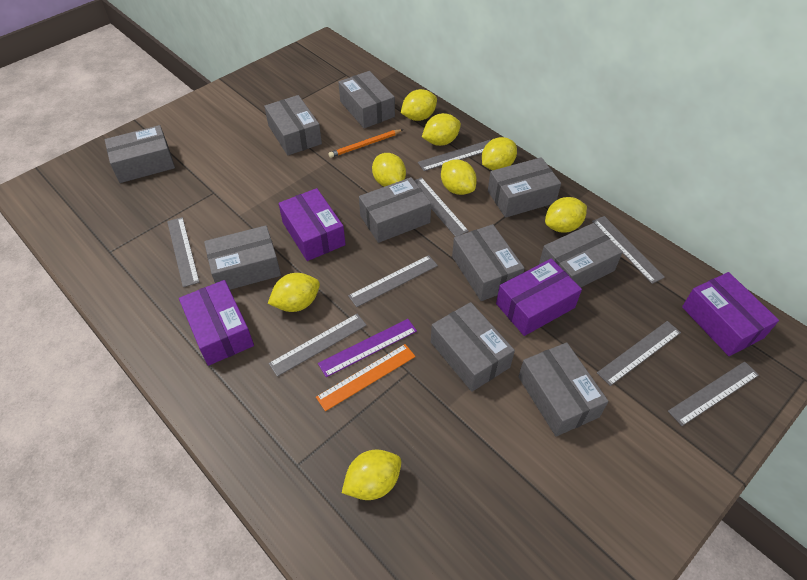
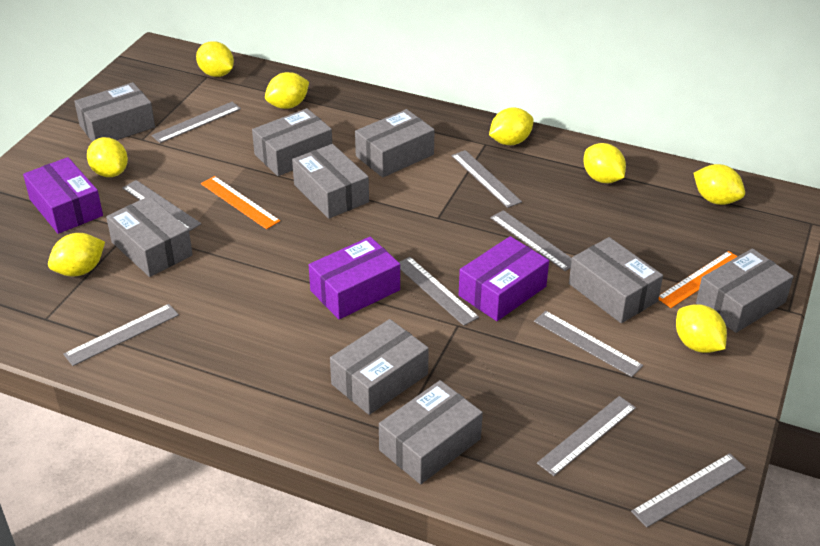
grey box: [105,125,175,183] [204,225,281,290] [264,95,322,156] [338,71,395,128] [359,177,431,243] [431,302,515,392] [452,224,525,301] [488,157,561,218] [518,342,608,436] [539,223,623,288] = 10 -> [74,82,155,142] [106,196,193,277] [252,108,332,176] [292,144,369,219] [330,319,429,415] [355,109,435,178] [379,380,483,484] [569,237,663,323] [696,248,794,333] = 9
grey ruler: [167,217,200,287] [269,314,367,377] [348,255,438,307] [414,177,469,237] [418,140,490,171] [592,216,665,284] [597,321,681,386] [668,362,759,426] = 8 -> [63,304,179,366] [122,180,201,231] [151,102,241,143] [399,257,479,326] [451,150,522,208] [490,210,572,271] [534,311,643,377] [537,396,636,476] [631,453,746,527] = 9
orange pencil: [328,129,404,158] = 1 -> none = 0
orange ruler: [316,344,416,411] = 1 -> [201,176,280,229] [658,251,738,308] = 2
purple box: [179,280,254,366] [278,188,346,261] [496,258,582,336] [682,272,779,356] = 4 -> [23,157,103,234] [309,237,400,319] [459,236,549,321] = 3
purple ruler: [318,319,417,377] = 1 -> none = 0

